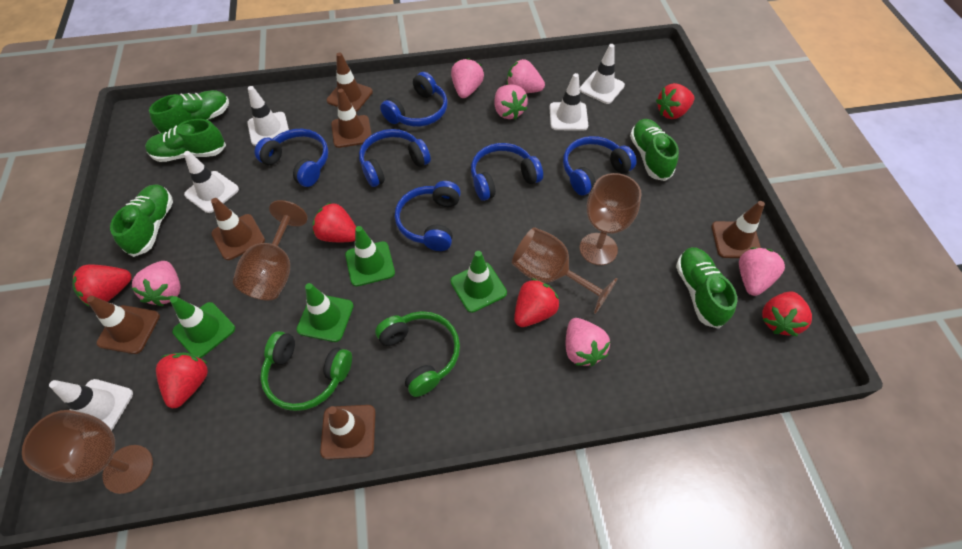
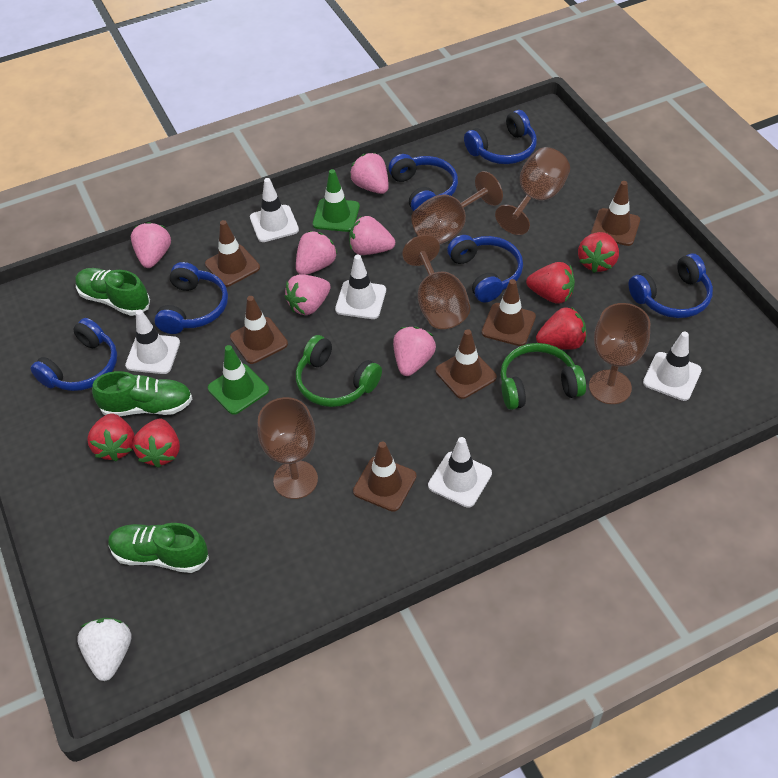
brown goblet: [22,410,153,494] [233,200,308,300] [512,227,617,314] [580,173,642,265] = 4 -> [257,397,318,499] [402,235,470,329] [411,171,503,245] [495,147,570,235] [589,303,650,404] = 5
green shoe: [110,184,173,257] [145,119,226,162] [149,90,229,133] [630,119,679,181] [676,247,737,329] = 5 -> [75,268,150,316] [92,371,192,416] [108,523,209,573] = 3
green traffic cone: [170,296,235,358] [296,283,354,342] [345,226,395,286] [450,251,507,313] = 4 -> [208,345,269,415] [313,169,360,232] = 2
red strawberry: [73,264,132,307] [156,352,208,408] [313,202,356,242] [514,278,559,327] [656,83,695,119] [762,291,812,336] = 6 -> [87,413,135,462] [133,419,180,468] [526,262,575,304] [536,307,586,350] [578,232,619,273] = 5
white strawberry: none = 0 -> [77,618,131,681] = 1

